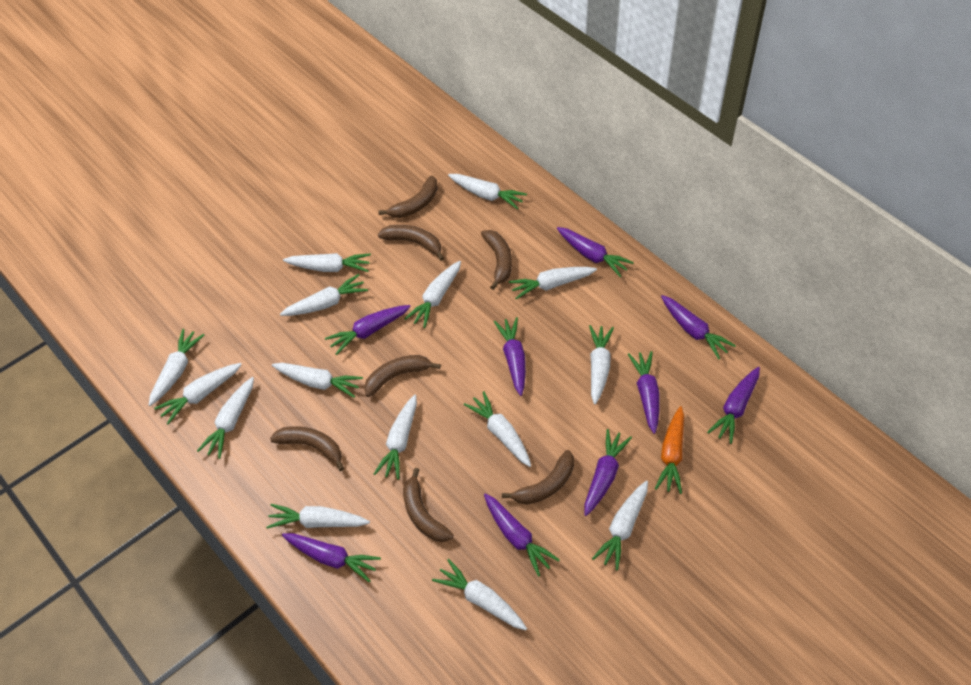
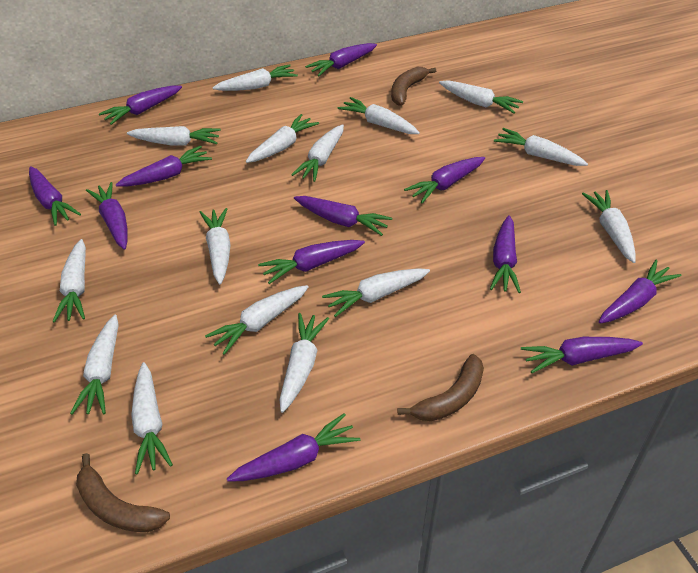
brown banana: [270,426,344,471] [364,355,441,397] [378,225,444,261] [379,176,438,218] [403,468,454,542] [481,230,512,290] [502,450,574,505] = 7 -> [76,453,170,532] [391,67,436,106] [398,354,484,421] = 3
orange carrot: [655,406,684,494] = 1 -> none = 0
purple carrot: [282,533,381,582] [325,305,411,355] [484,493,560,577] [494,317,526,396] [557,227,634,277] [584,429,632,516] [628,351,660,434] [661,295,736,359] [707,367,760,444] = 9 -> [29,166,81,226] [86,182,128,250] [99,86,182,125] [116,145,212,187] [227,413,360,482] [258,240,365,284] [294,196,392,236] [305,43,377,76] [404,157,485,203] [490,215,521,293] [521,337,643,373] [599,260,681,323] = 12

